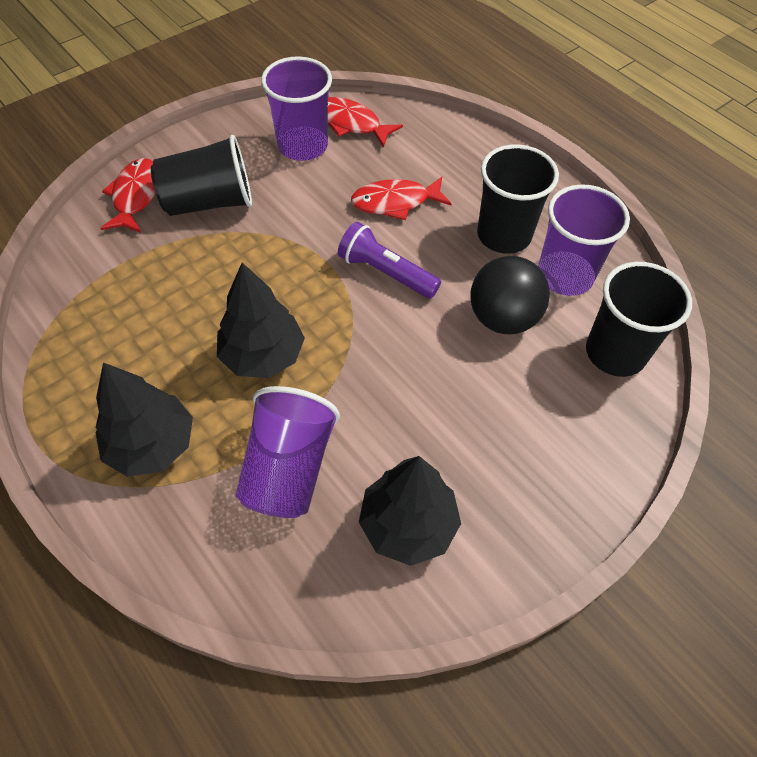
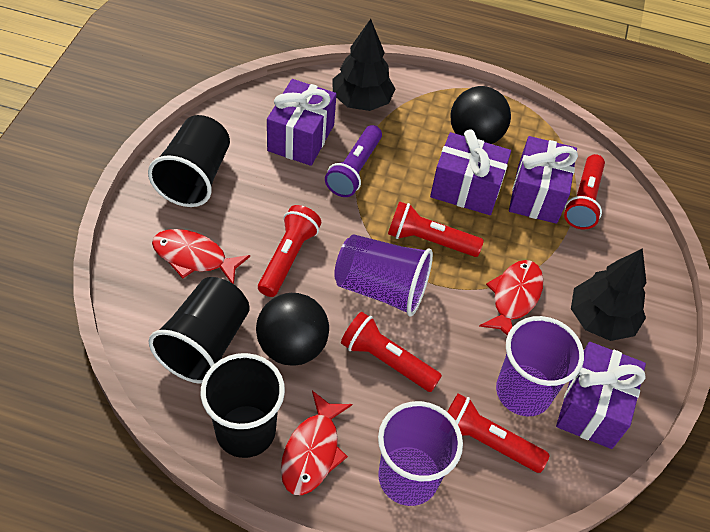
black ball: [470,256,550,334] = 1 -> [256,293,329,366] [450,86,511,144] = 2
black tree: [95,362,193,477] [217,263,305,378] [359,456,461,566] = 3 -> [332,19,395,111] [571,248,647,341] = 2
purple gift: none = 0 -> [267,79,336,166] [430,129,511,215] [509,136,578,224] [556,342,646,449] = 4
red flashlight: none = 0 -> [258,205,321,297] [341,312,442,392] [388,201,484,257] [447,393,550,473] [564,154,605,229] = 5

